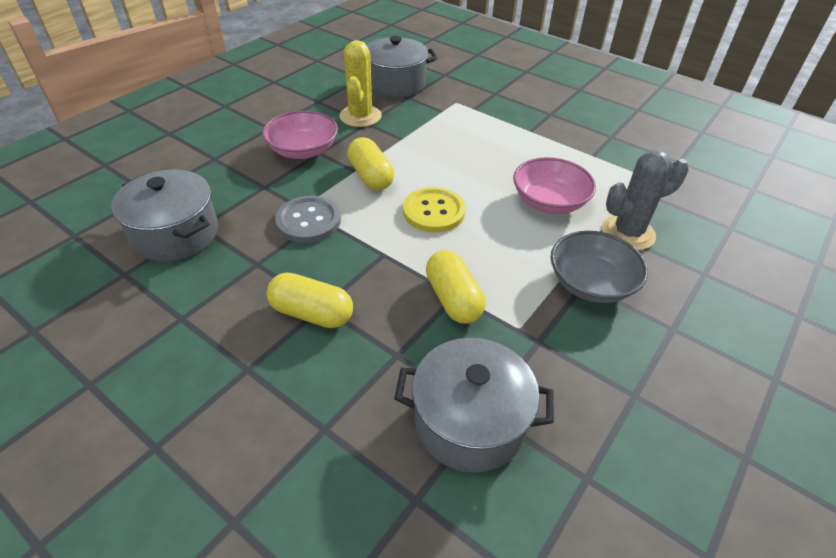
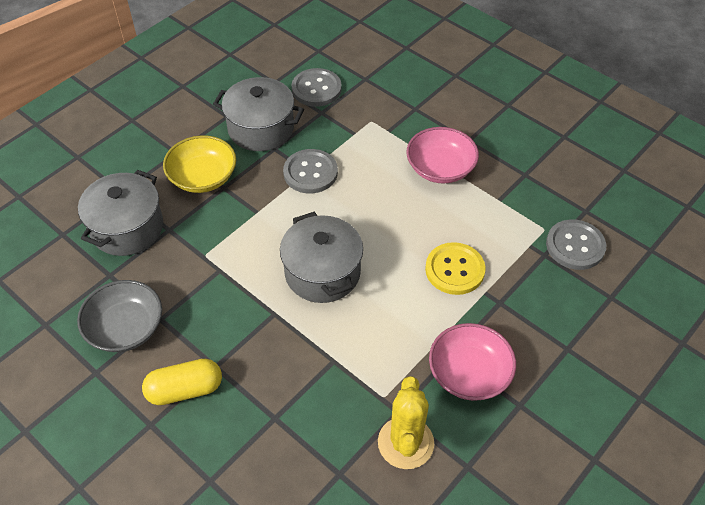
grey button: [275,196,341,243] = 1 -> [283,149,338,193] [291,68,342,107] [546,219,606,270] = 3
grey cactus: [602,150,689,250] = 1 -> none = 0
yellow bowl: none = 0 -> [163,135,236,193] = 1
yellow capsule: [267,273,353,328] [347,137,394,191] [426,250,485,324] = 3 -> [142,359,222,405] = 1

